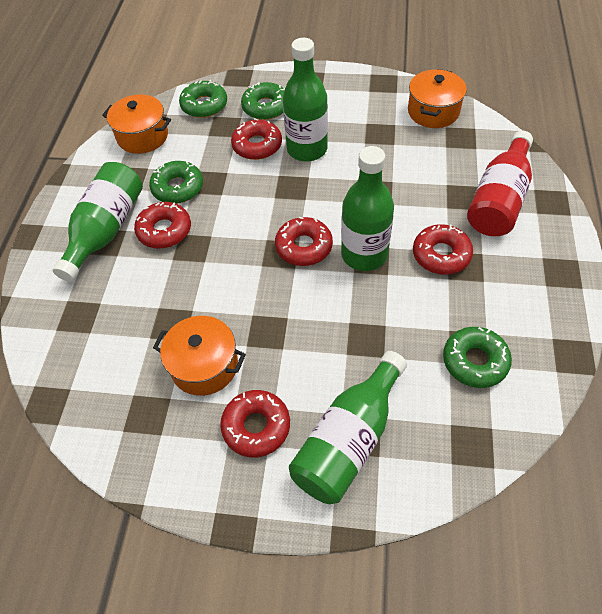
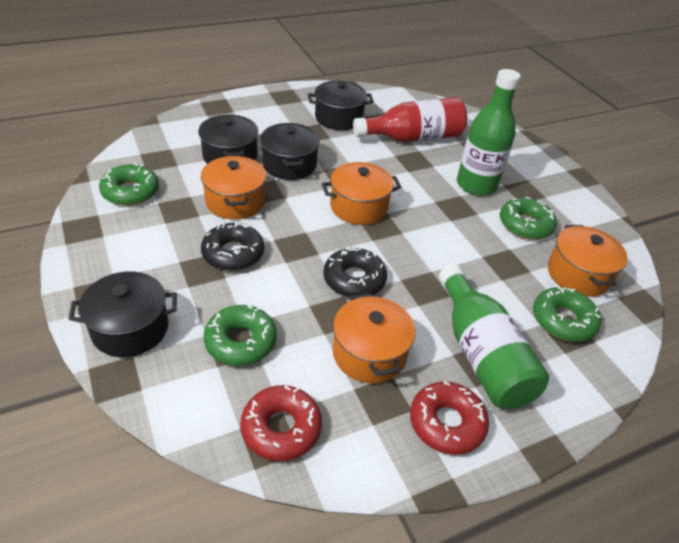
black donut: none = 0 -> [201,221,264,271] [323,248,387,298] = 2
black pot: none = 0 -> [69,271,177,357] [198,115,258,164] [260,123,320,180] [308,81,374,130] = 4
green bottle: [53,162,143,282] [283,38,328,162] [289,351,407,504] [341,146,394,271] = 4 -> [439,264,549,409] [457,69,521,196] = 2
orange pot: [102,95,171,154] [153,316,246,396] [408,69,467,128] = 3 -> [201,156,266,219] [322,162,401,225] [333,293,415,384] [548,225,628,297] = 4
red donut: [134,202,191,249] [220,390,290,457] [231,119,282,160] [275,217,333,266] [413,224,473,275] = 5 -> [240,385,322,461] [410,381,489,455] = 2

